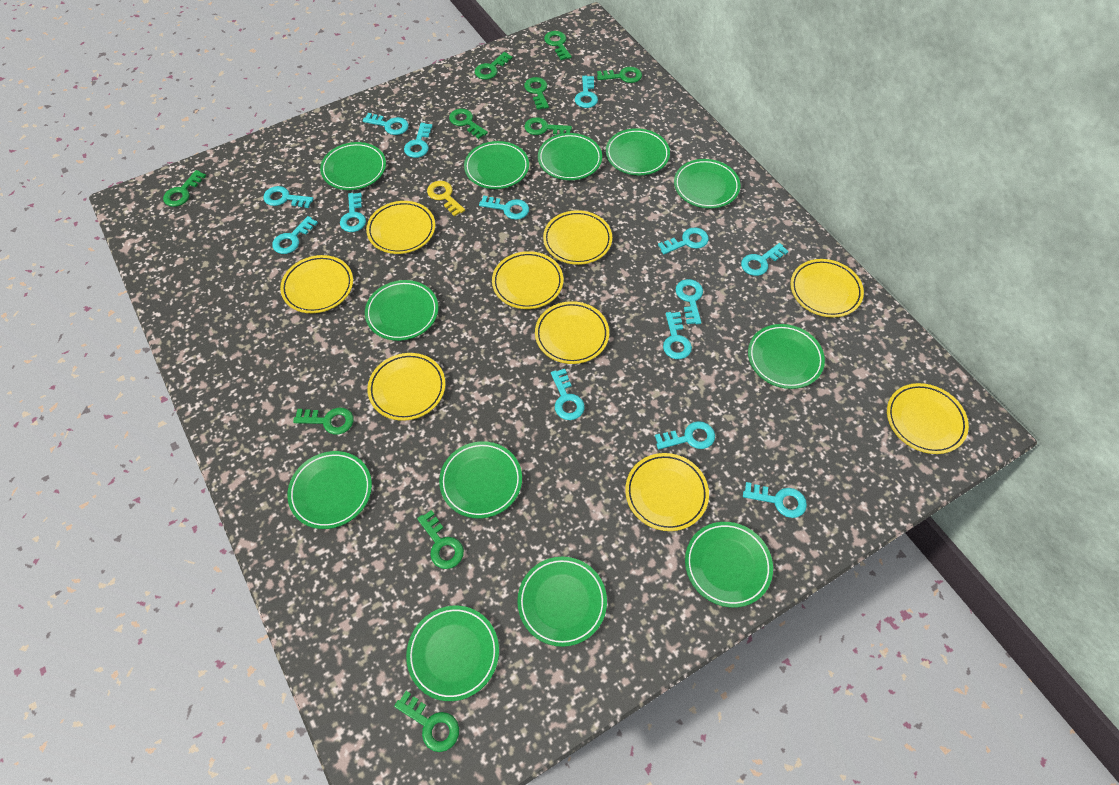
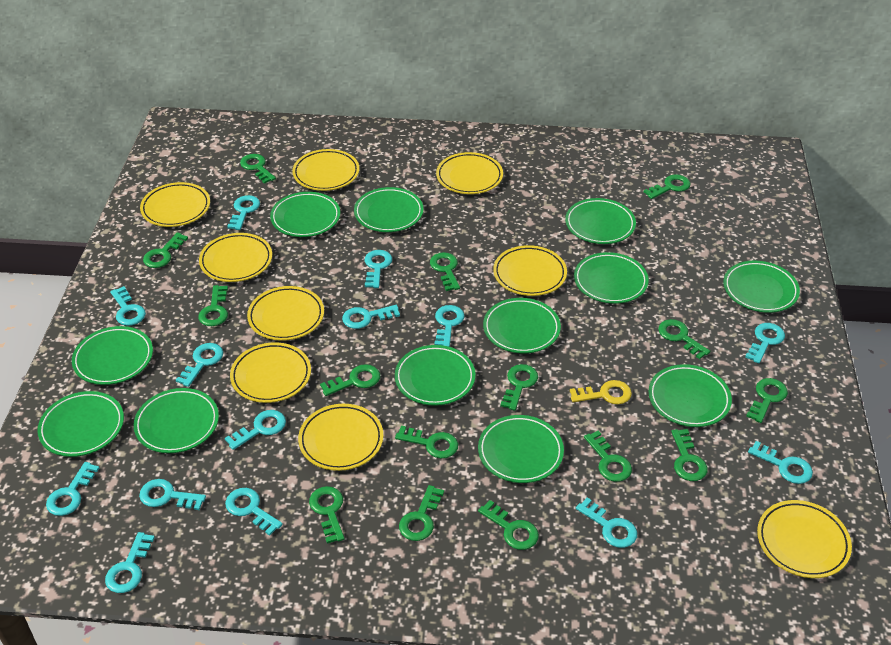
green key: [163,170,206,207] [293,408,354,435] [394,691,459,752] [417,510,464,569] [449,109,488,139] [475,52,513,80] [524,77,549,110] [524,117,572,135] [544,31,572,60] [597,67,642,83] = 10 -> [143,232,188,268] [198,285,228,326] [240,154,276,184] [309,486,345,544] [320,364,380,396] [395,426,458,458] [399,485,444,541] [430,252,460,291] [478,500,539,550] [500,364,538,411] [584,431,632,482] [644,174,691,199] [658,319,710,359] [671,429,708,481] [746,378,788,423] = 15

